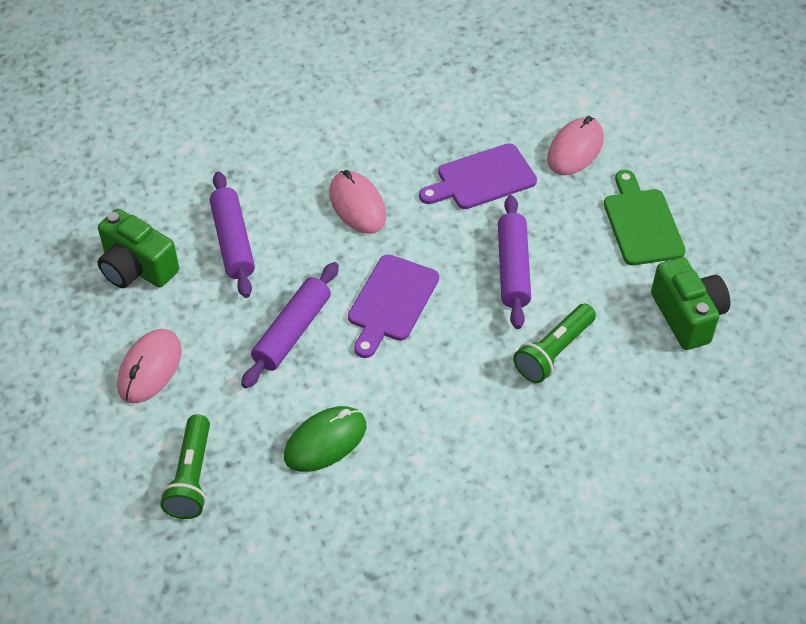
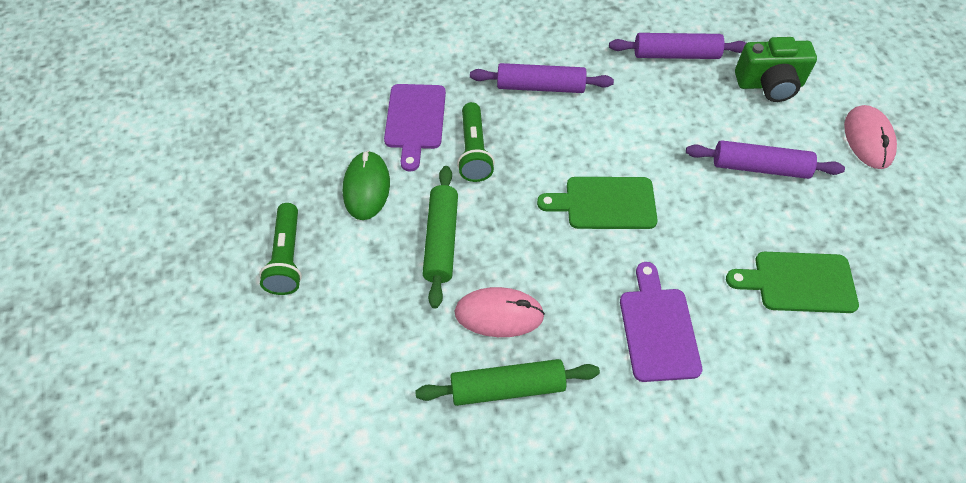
green camera: [97,209,179,288] [651,257,730,350] = 2 -> [735,37,817,102] = 1
green cutting board: [604,170,686,265] = 1 -> [537,177,658,229] [726,252,859,313] = 2
green rolling pin: none = 0 -> [415,359,600,406] [423,166,458,308] = 2
pink mouse: [117,329,182,403] [330,170,386,234] [547,116,604,175] = 3 -> [455,287,545,337] [844,105,897,169] = 2

